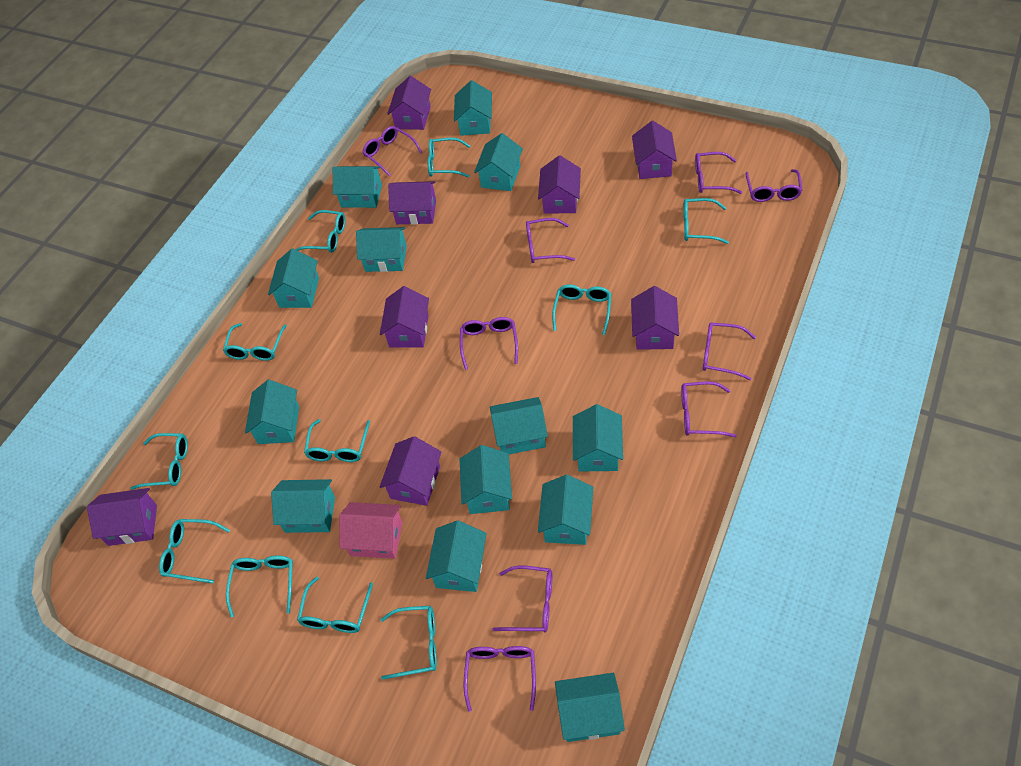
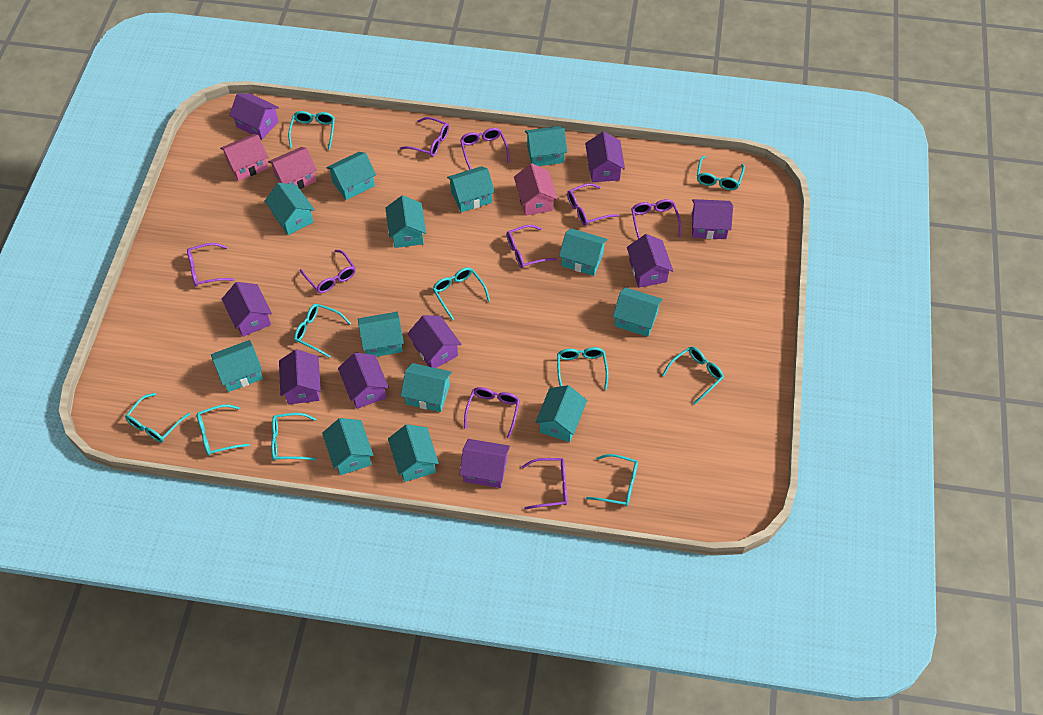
pink house: [339,502,403,559] = 1 -> [220,134,268,181] [268,147,317,189] [514,163,557,216] = 3
purple house: [87,488,157,546] [380,286,429,348] [380,436,441,506] [387,76,431,130] [388,181,436,225] [538,155,581,214] [631,286,679,350] [632,121,677,179] = 8 -> [222,282,272,337] [229,93,279,139] [279,349,321,405] [338,352,389,409] [407,315,462,368] [459,439,510,488] [585,132,625,182] [627,234,673,287] [692,199,733,239] = 9
turquoise glasses: [130,433,188,490] [159,519,230,583] [223,323,287,361] [226,556,293,617] [295,210,345,253] [297,577,373,633] [304,419,370,462] [380,606,437,680] [428,138,470,177] [552,284,611,335] [683,198,729,244] = 11 -> [125,393,190,443] [197,404,250,455] [271,413,316,461] [288,111,335,150] [294,304,351,358] [432,267,490,320] [557,347,608,390] [586,454,638,506] [662,347,724,405] [697,156,745,190] = 10

